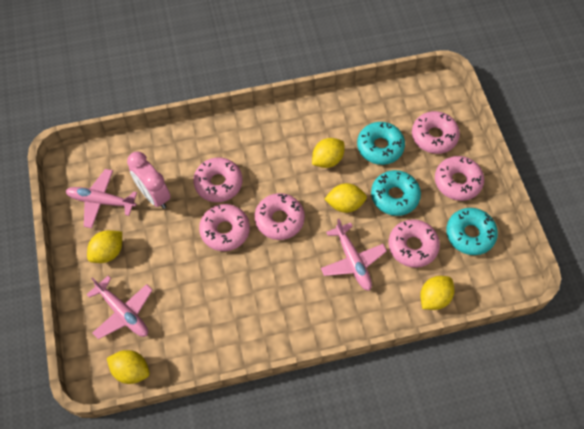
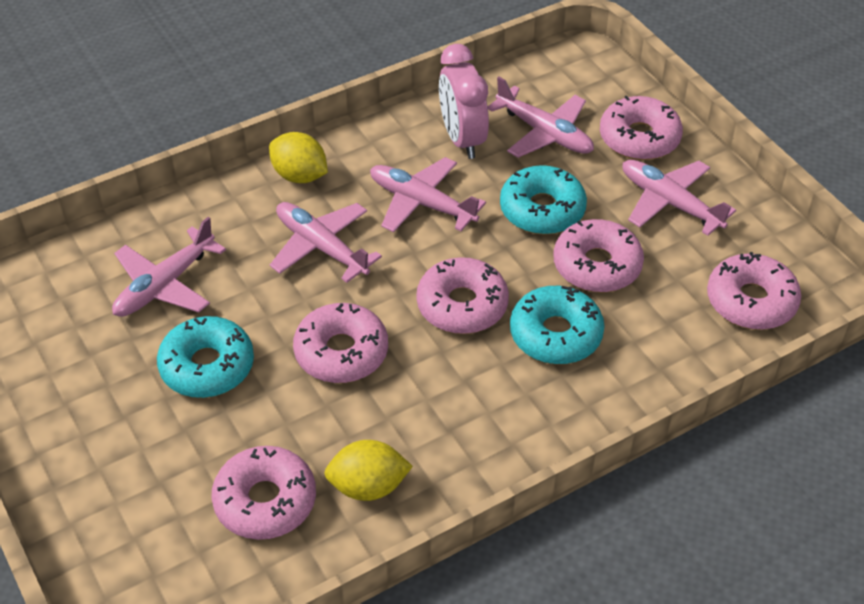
pink plane: [66,169,137,228] [86,276,152,339] [321,219,387,291] = 3 -> [112,217,226,317] [270,202,382,283] [370,157,486,232] [488,77,594,158] [623,160,736,236] = 5
yellow lemon: [87,230,122,263] [107,350,150,384] [312,138,345,168] [325,183,367,213] [420,276,454,310] = 5 -> [269,132,328,183] [324,440,413,501] = 2

